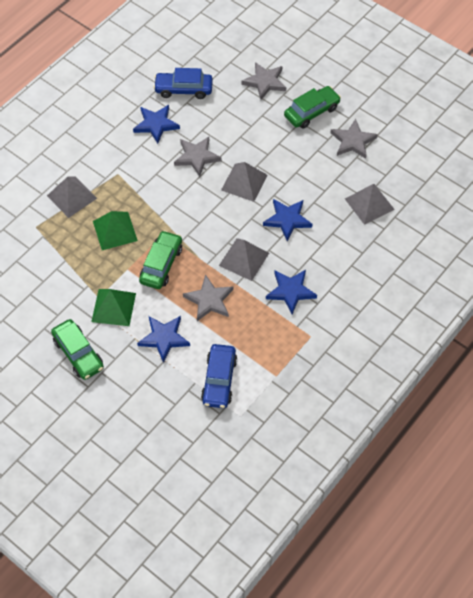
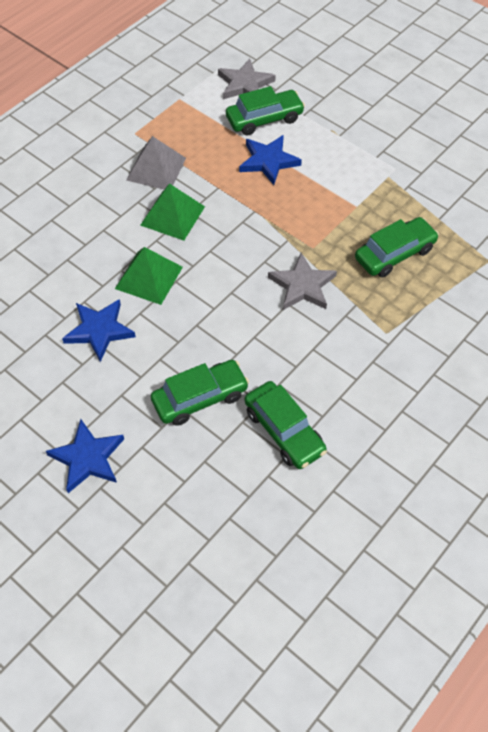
blue car: [154,68,213,99] [201,344,237,408] = 2 -> none = 0
blue star: [133,105,180,144] [137,316,190,363] [263,199,313,241] [266,270,317,314] = 4 -> [46,419,124,493] [62,299,136,362] [239,135,302,185] = 3
green car: [51,319,104,380] [139,230,182,289] [284,86,341,128] = 3 -> [151,360,249,426] [226,86,305,136] [245,381,327,469] [355,217,439,278] = 4
grey pyramid: [47,176,97,218] [219,238,269,281] [221,162,268,202] [345,184,395,225] = 4 -> [126,136,186,189] = 1
grey star: [174,137,221,177] [183,274,234,321] [242,62,286,100] [331,119,378,159] = 4 -> [218,59,276,99] [268,253,337,310] = 2

